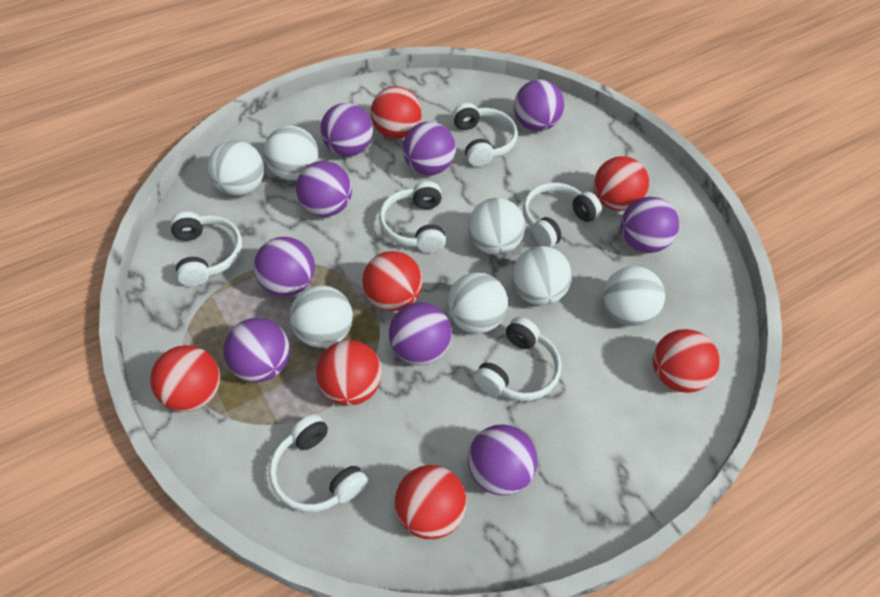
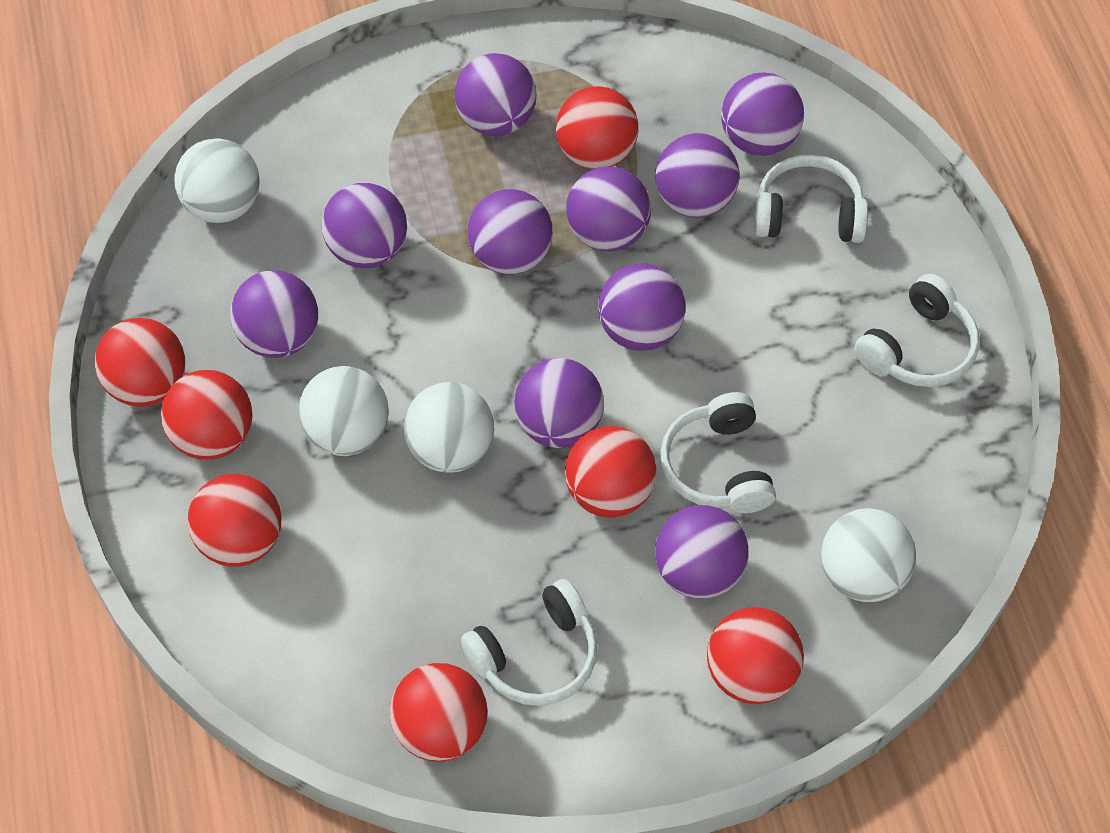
purple ball: [224,318,290,382] [254,237,315,296] [296,161,352,217] [320,103,373,156] [389,302,452,365] [403,122,455,175] [468,424,537,496] [514,80,564,131] [621,197,679,253] = 9 -> [230,270,318,358] [321,183,407,268] [455,53,536,136] [467,189,553,275] [514,358,604,448] [566,167,651,251] [598,263,686,351] [655,133,739,218] [655,505,749,599] [721,73,804,156] = 10
white ball: [207,140,264,196] [264,126,318,180] [290,285,353,348] [447,273,508,333] [468,198,525,255] [512,246,572,305] [603,266,665,326] = 7 -> [174,138,260,223] [298,366,389,456] [404,382,494,473] [821,508,916,602] = 4
white headphones: [170,211,242,286] [269,414,368,512] [379,181,446,253] [452,103,518,167] [474,317,562,401] [523,183,602,247] = 6 -> [461,579,598,706] [660,392,776,513] [754,154,868,243] [854,274,979,387] = 4

